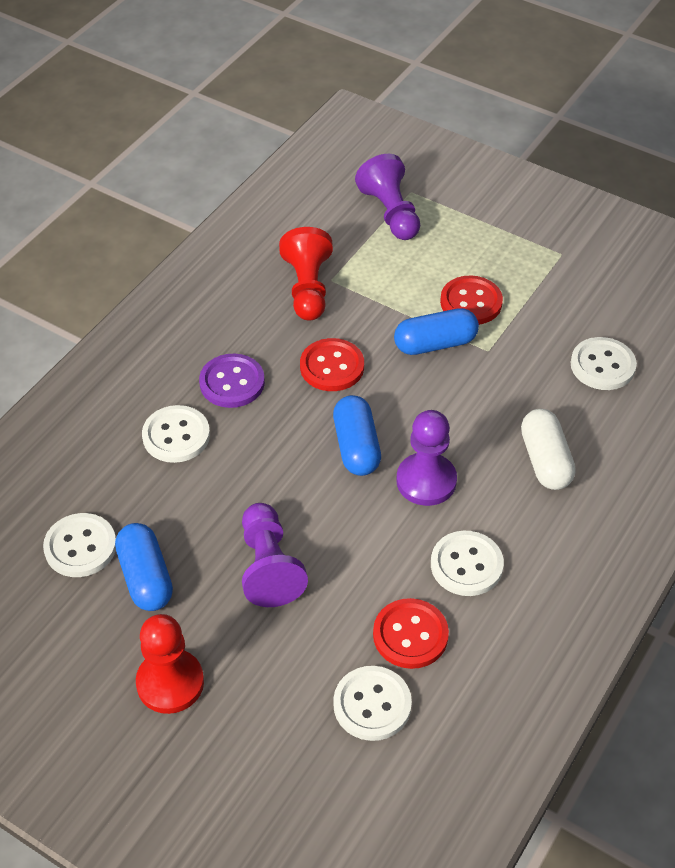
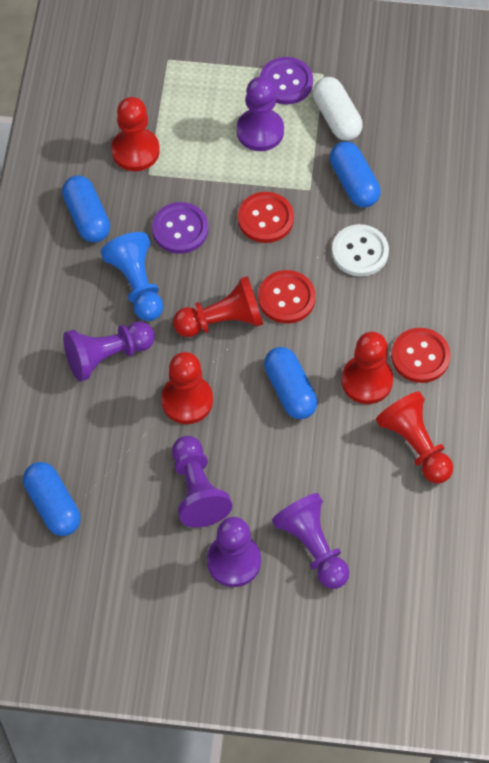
blue capsule: [115,523,173,611] [333,395,381,476] [394,308,479,355] = 3 -> [23,462,81,536] [62,175,110,243] [264,347,318,419] [330,141,380,207] = 4
blue pawn: none = 0 -> [101,232,163,321] = 1
purple button: [199,353,265,408] = 1 -> [152,202,208,254] [260,57,313,105] = 2
purple pawn: [242,503,308,607] [355,154,420,240] [396,410,457,506] = 3 -> [63,321,155,382] [172,436,232,527] [207,517,261,587] [236,77,284,151] [272,493,349,589] = 5
red pawn: [136,614,204,714] [279,227,333,321] = 2 -> [111,97,160,171] [161,352,213,424] [173,276,263,337] [341,332,393,404] [376,391,453,483] = 5
white button: [43,513,116,577] [142,405,210,463] [333,666,412,741] [431,531,504,596] [571,337,637,390] = 5 -> [332,224,389,277] = 1

